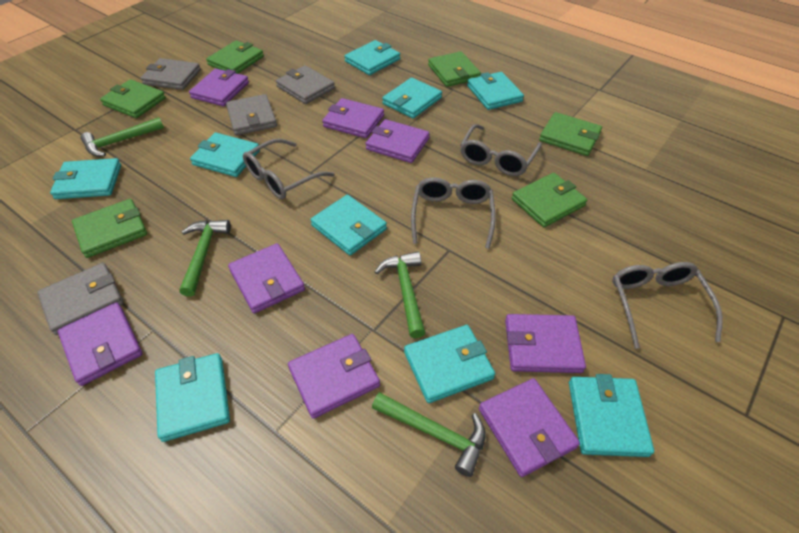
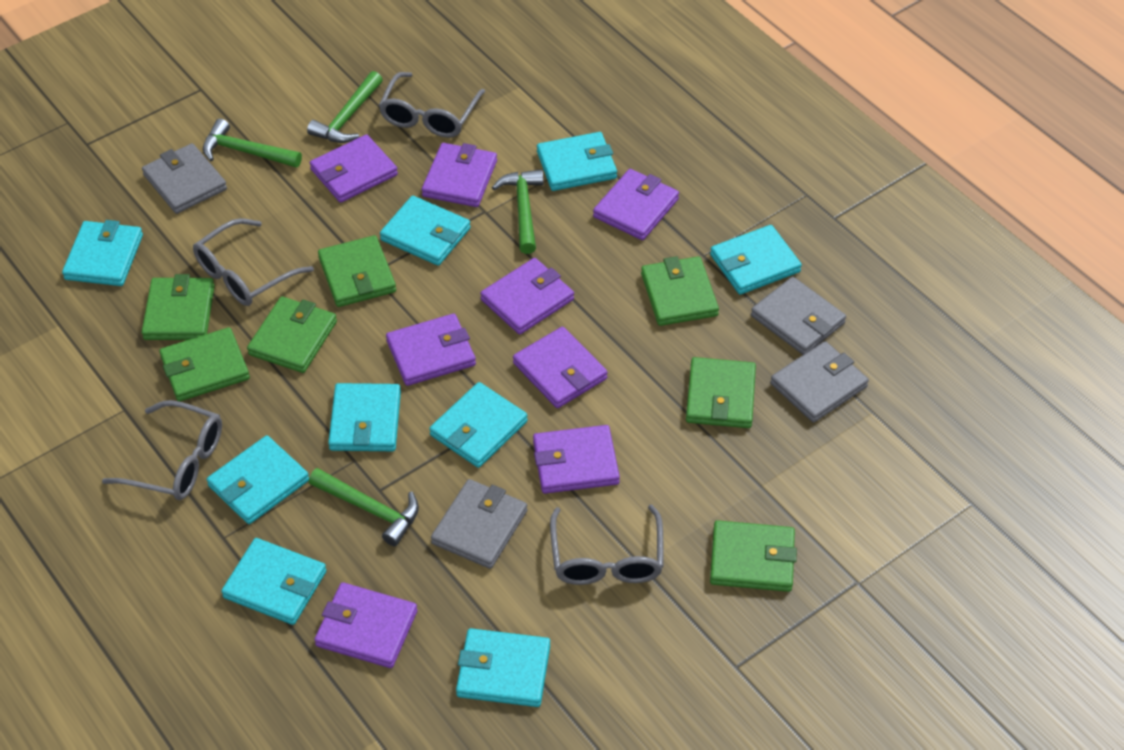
green wallet: [72,199,147,258] [100,79,166,118] [206,40,264,74] [428,51,481,87] [512,173,587,227] [539,112,602,156] = 6 -> [142,274,215,340] [159,327,250,402] [247,297,337,373] [318,235,396,307] [641,256,719,326] [686,357,756,428] [710,520,797,592] = 7

